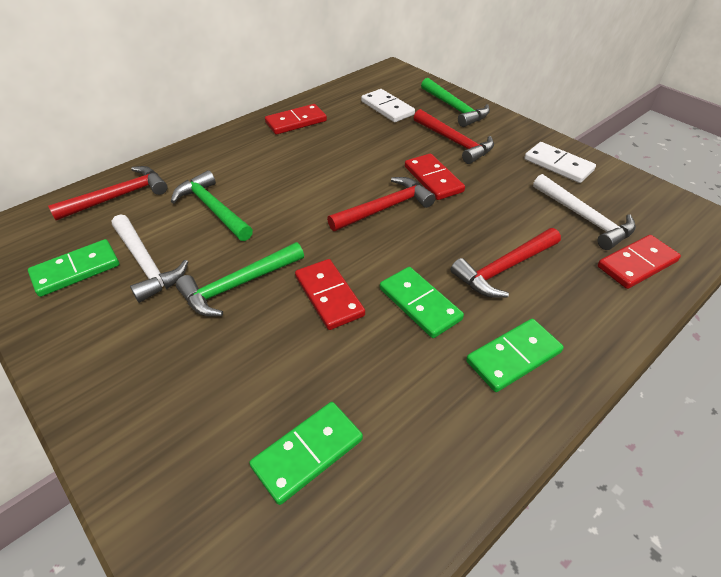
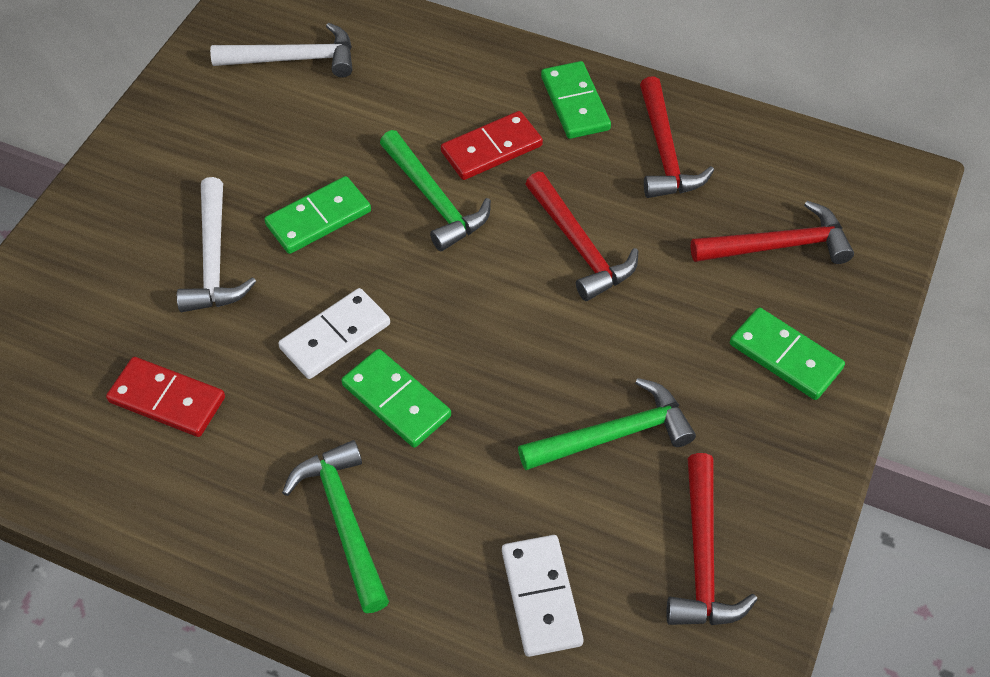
red domino: [265,104,327,135] [295,259,365,330] [405,154,465,200] [598,235,681,289] = 4 -> [106,357,225,437] [441,111,543,180] = 2

